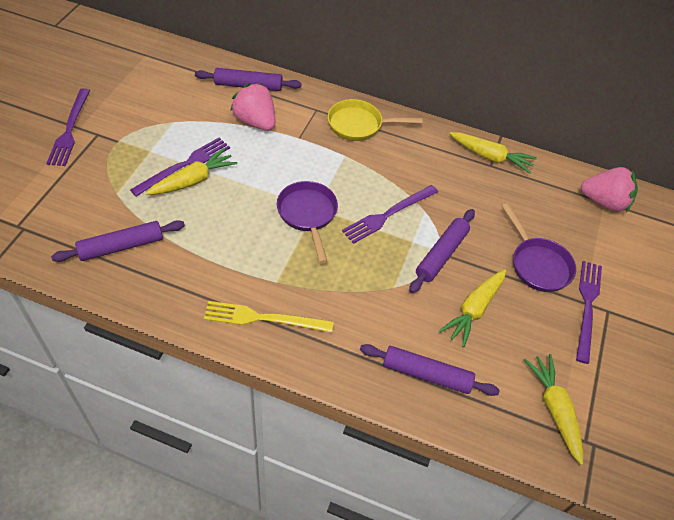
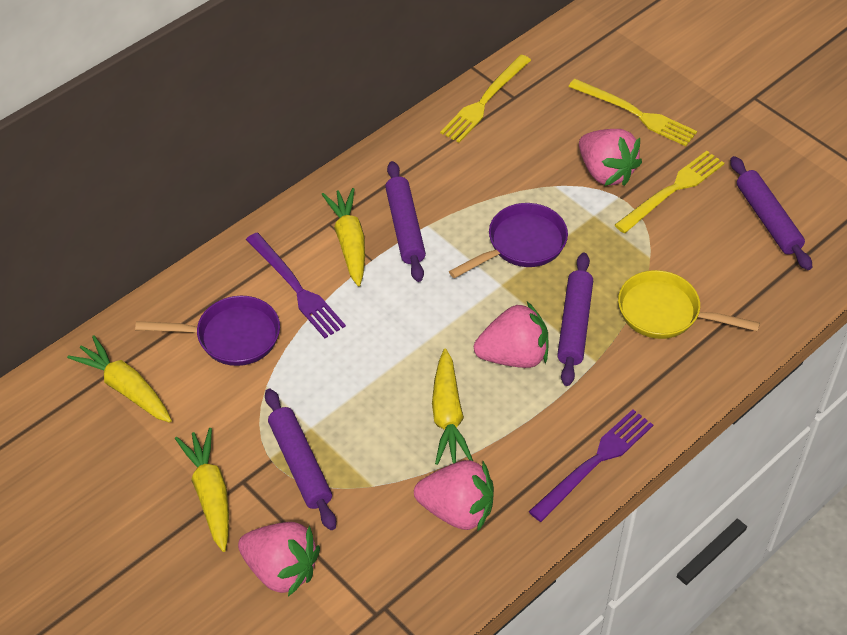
pink strawberry: [230,83,275,131] [581,167,638,212] = 2 -> [238,522,320,597] [414,460,494,532] [474,302,549,368] [579,129,642,186] = 4
purple fork: [46,88,90,166] [130,137,230,197] [342,185,438,244] [576,261,602,364] = 4 -> [246,233,346,338] [529,409,653,522] = 2
yellow fork: [204,301,334,333] = 1 -> [440,54,531,143] [568,79,697,146] [615,151,724,233] = 3

